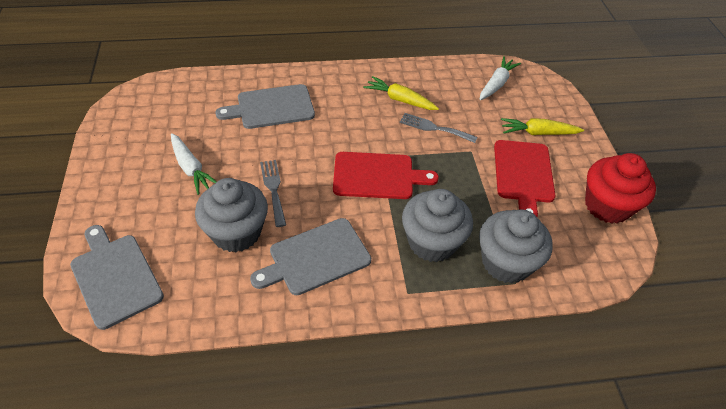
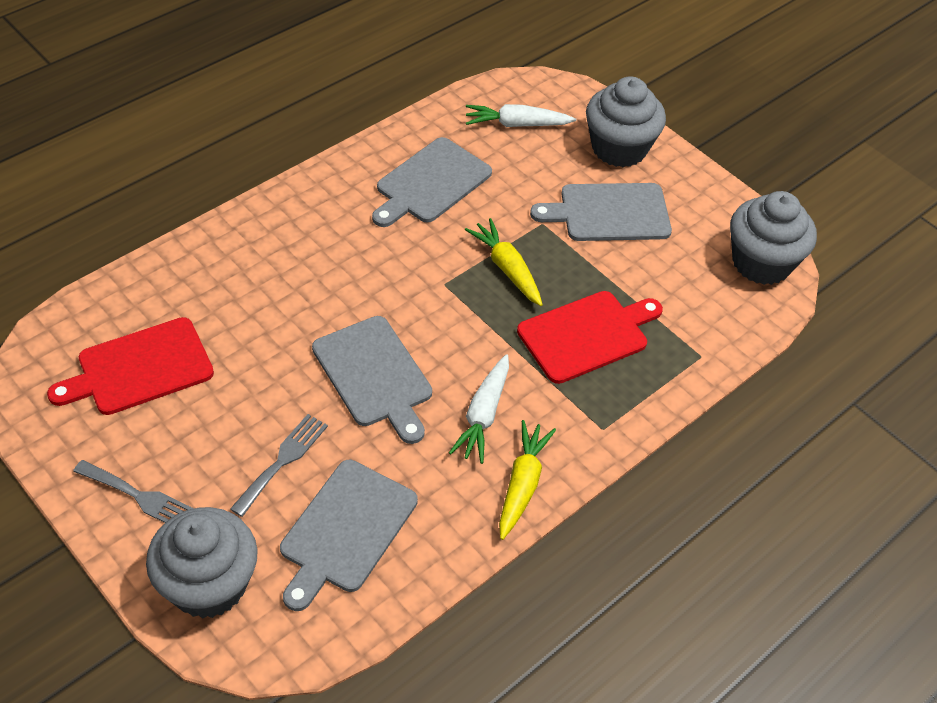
grey cutting board: [70,225,164,330] [215,84,315,129] [250,218,371,295] = 3 -> [280,460,418,611] [312,316,432,444] [372,137,492,227] [530,183,672,241] = 4
red cupcake: [585,153,656,224] = 1 -> none = 0

